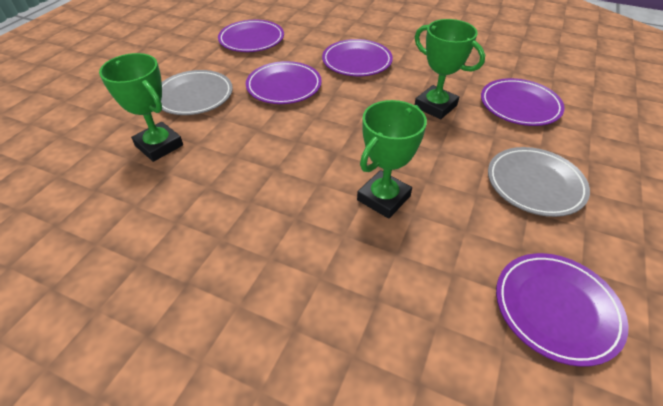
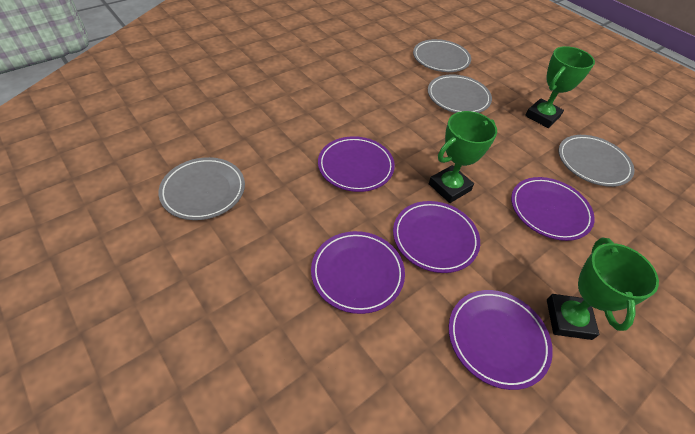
grey plate: [161,70,233,115] [488,147,590,217] = 2 -> [158,157,245,220] [413,39,471,72] [428,75,492,113] [558,135,634,187] = 4

